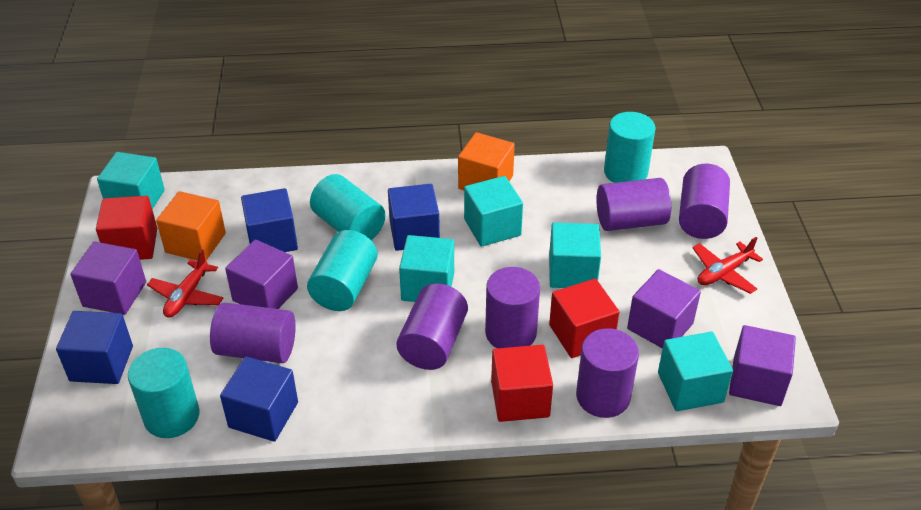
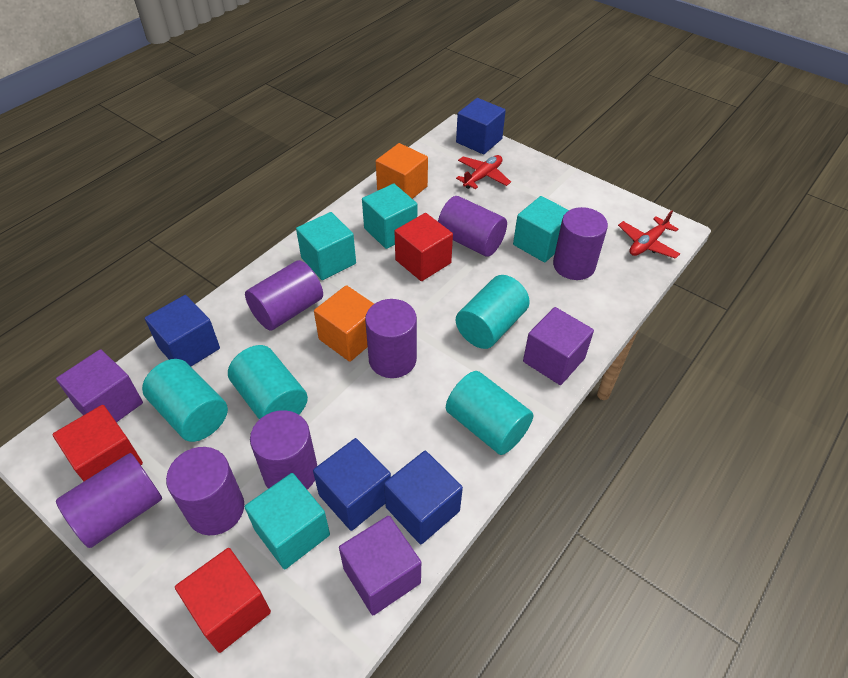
purple cube: [70,242,146,315] [225,240,298,309] [627,269,701,349] [729,325,796,406] = 4 -> [56,349,143,422] [339,516,421,615] [523,307,594,385] = 3
purple cylinder: [210,302,296,363] [397,283,468,370] [485,267,540,348] [576,328,639,418] [596,178,671,231] [679,164,730,239] = 6 -> [56,453,162,548] [166,447,244,535] [245,260,323,331] [250,410,317,490] [365,299,417,378] [438,196,507,257] [553,207,608,280] = 7
turquoise cube: [97,152,165,209] [399,235,454,302] [464,176,523,247] [549,222,601,288] [658,332,733,411] = 5 -> [245,473,330,569] [296,212,356,280] [362,184,417,249] [513,196,569,263] = 4

